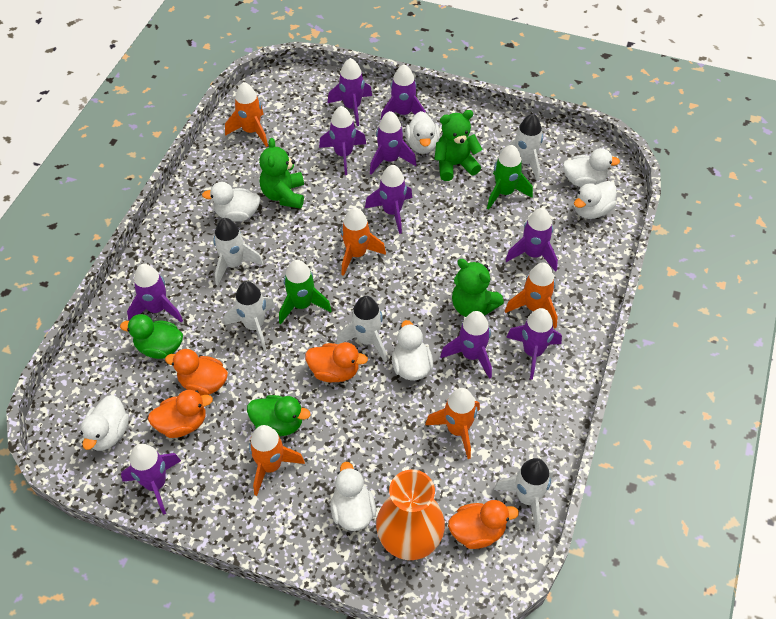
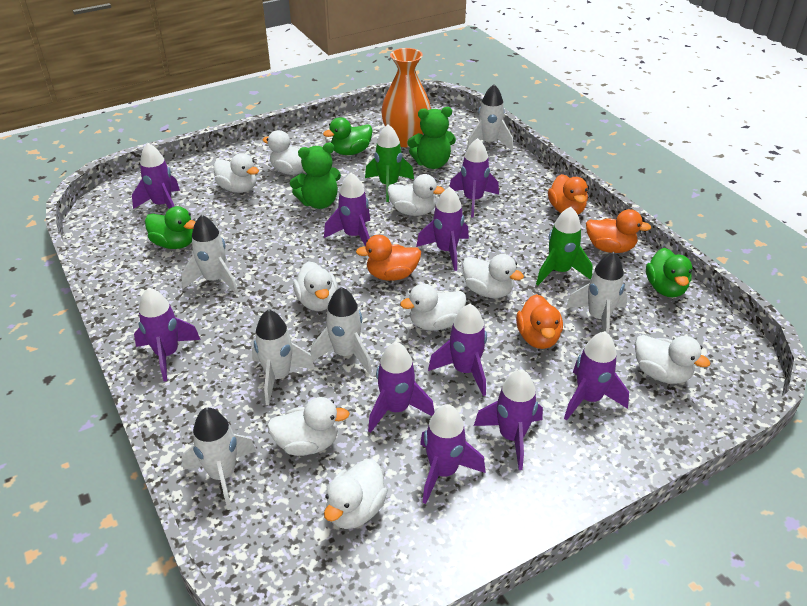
green duck: [120,314,183,359] [247,395,311,436] = 2 -> [145,206,195,249] [323,117,373,155] [646,248,692,298] = 3
green teddy bear: [259,138,304,209] [434,110,482,181] [452,259,504,317] = 3 -> [290,143,341,209] [407,107,456,169] = 2
orange rocket: [225,82,268,147] [249,425,305,496] [341,208,386,276] [425,388,480,459] [505,262,558,328] = 5 -> none = 0
white duck: [81,395,129,451] [202,182,260,222] [330,462,376,531] [392,320,433,380] [405,111,440,154] [563,148,620,187] [574,181,617,219] = 7 -> [214,153,259,193] [263,130,304,175] [267,397,350,456] [293,261,338,311] [324,459,387,529] [387,174,445,216] [400,284,467,331] [462,254,524,298] [635,335,710,384] = 9
white rocket: [213,218,263,286] [224,281,275,351] [336,296,387,362] [494,458,553,531] [499,114,543,181] = 5 -> [181,215,238,294] [182,408,256,510] [252,309,315,405] [310,287,372,374] [466,84,513,151] [566,252,627,334] = 6

